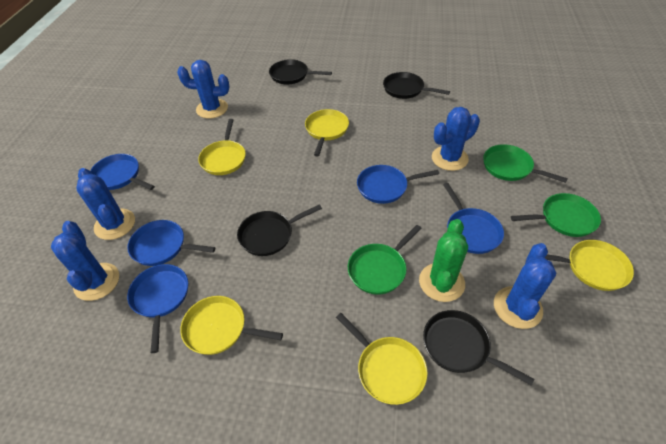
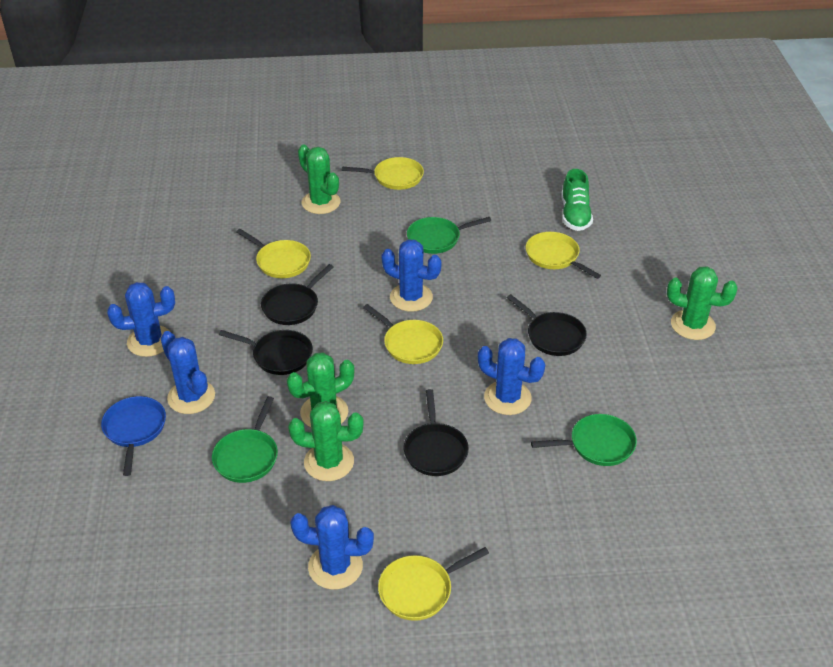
blue pan: [90,154,155,190] [127,220,215,266] [127,264,188,353] [357,165,439,204] [443,183,504,254] = 5 -> [101,396,166,476] = 1
green cactus: [419,219,468,302] = 1 -> [287,352,355,427] [288,401,364,481] [298,145,340,214] [667,266,738,340] = 4
green shoe: none = 0 -> [561,169,593,231] = 1

